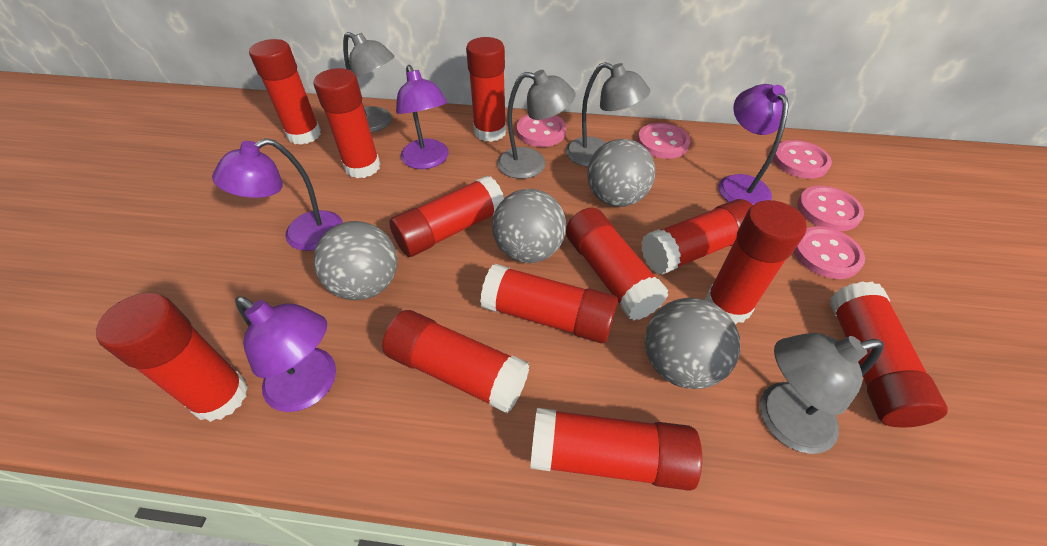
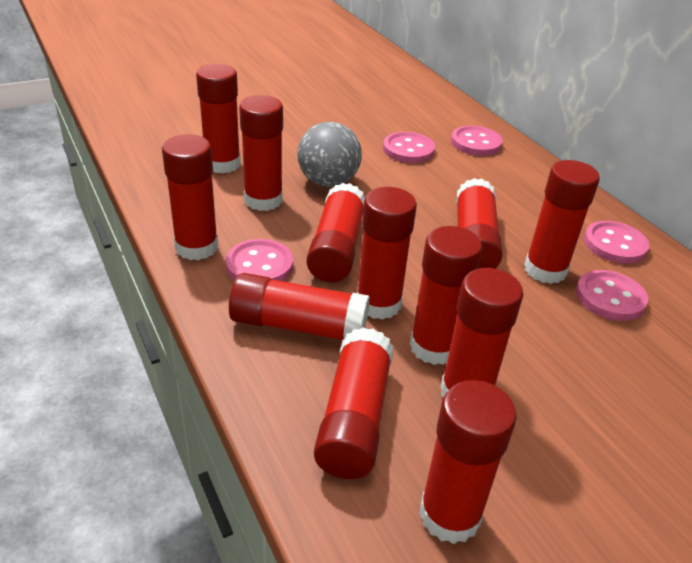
grey ball: [314,221,397,300] [492,189,566,263] [587,139,655,207] [645,298,740,389] = 4 -> [297,122,362,187] = 1
grey lamp: [343,32,395,133] [497,70,576,179] [566,62,650,167] [760,333,884,454] = 4 -> none = 0
purple lamp: [212,138,343,251] [235,297,336,412] [396,65,449,169] [719,84,789,205] = 4 -> none = 0

